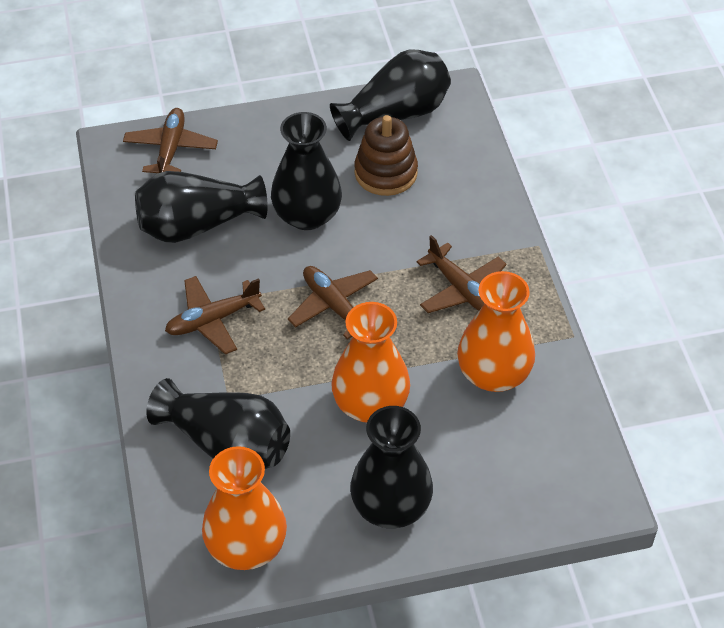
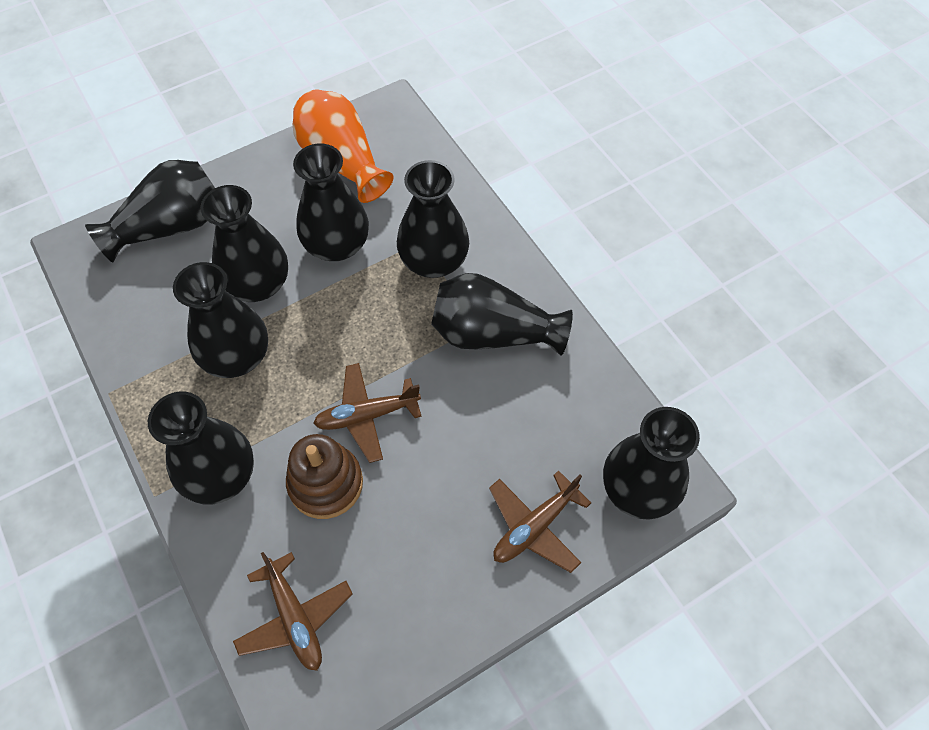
black vase: [135,171,268,243] [146,378,290,469] [271,112,342,230] [330,49,451,141] [350,406,433,529] = 5 -> [85,160,215,263] [148,392,254,505] [173,262,268,378] [200,185,288,302] [293,144,369,261] [397,160,469,278] [431,273,573,356] [603,407,700,520] = 8
brown plane: [123,108,218,173] [165,276,265,355] [288,266,378,340] [416,235,507,313] = 4 -> [233,552,353,671] [313,363,422,463] [489,470,591,573] = 3
orange vase: [202,446,287,570] [331,302,410,423] [457,271,535,392] = 3 -> [293,89,393,203] = 1

